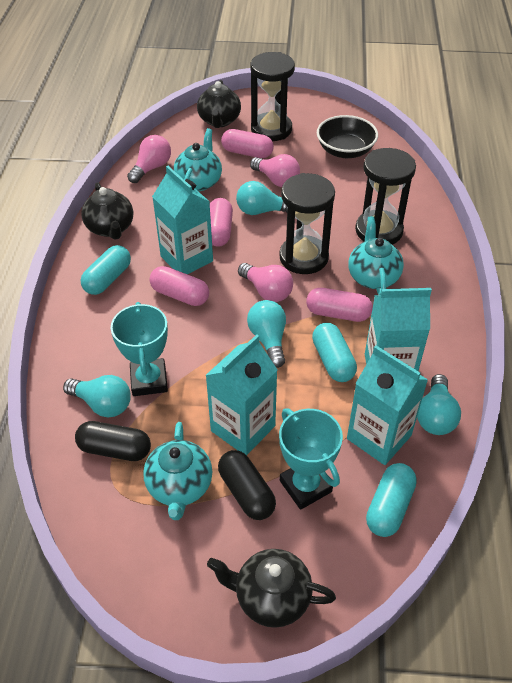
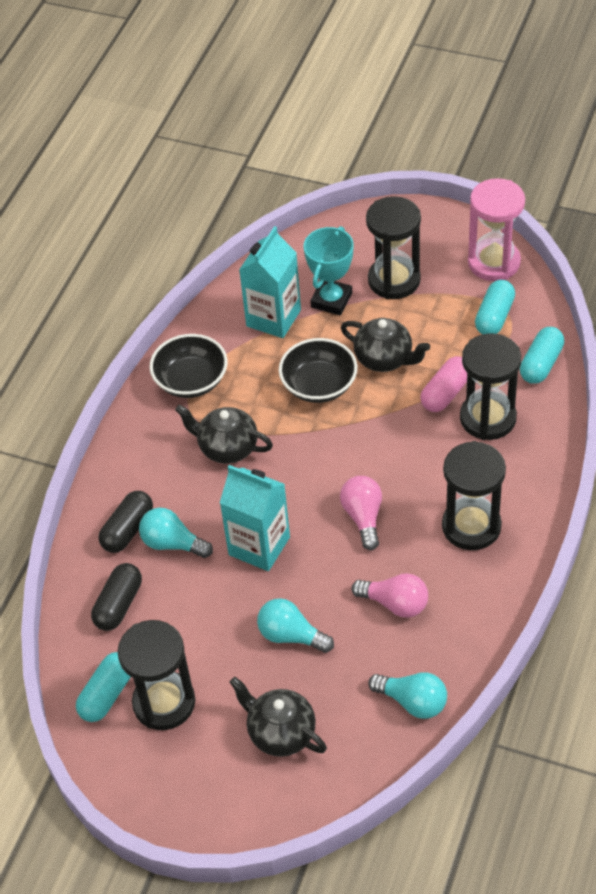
black bowl: [317,115,378,158] = 1 -> [149,334,228,398] [279,338,358,403] = 2
black hourglass: [250,52,295,141] [279,173,335,274] [355,148,416,245] = 3 -> [117,620,195,730] [366,196,421,299] [442,441,506,550] [460,333,521,440] = 4
pink capsule: [149,266,209,306] [210,198,233,247] [221,129,274,158] [306,288,373,322] = 4 -> [420,356,467,412] = 1
pink hourglass: none = 0 -> [468,178,525,281] = 1
pink light bulb: [127,135,171,183] [238,263,293,302] [250,154,300,187] = 3 -> [340,476,382,550] [352,573,428,618] = 2
turquoise carton: [152,166,213,274] [205,334,278,455] [347,346,428,465] [365,288,432,371] = 4 -> [220,465,290,571] [239,226,301,338] = 2
turquoise light bulb: [63,375,131,417] [236,181,287,215] [247,300,286,368] [417,374,461,435] = 4 -> [139,508,213,558] [257,598,334,653] [368,672,447,719] = 3
turquoise teapot: [143,422,212,520] [174,128,222,191] [348,216,404,295] = 3 -> none = 0
turquoise trophy: [111,302,168,396] [279,408,343,510] = 2 -> [304,226,354,315] = 1

